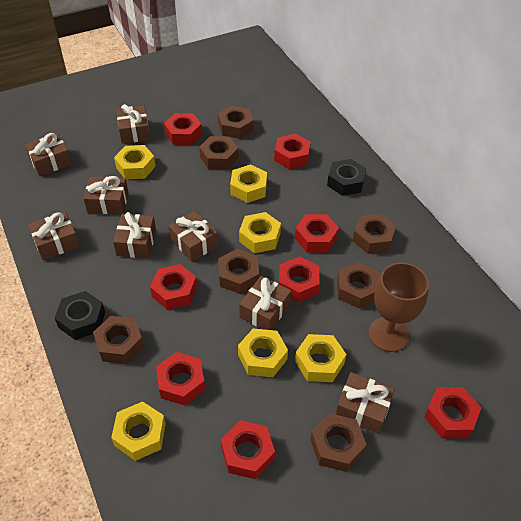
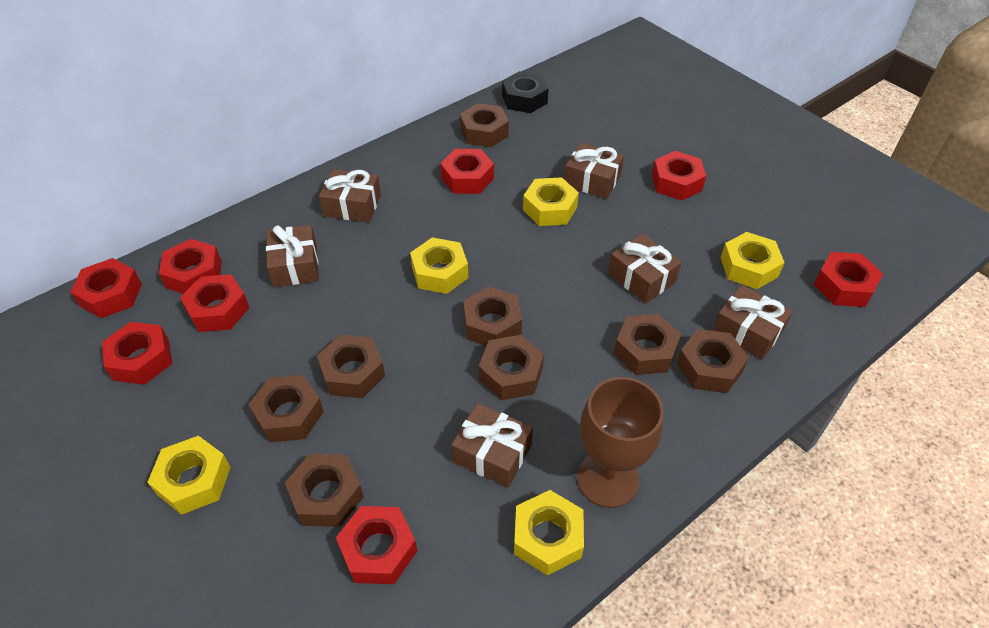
black nut: [55,291,105,340] [327,159,366,196] = 2 -> [502,71,548,113] = 1
brown gift: [25,133,72,176] [28,212,80,260] [83,176,129,214] [113,212,156,259] [116,104,150,144] [168,211,218,262] [239,276,291,330] [336,372,395,434] = 8 -> [266,225,319,287] [319,169,381,222] [451,403,533,488] [564,142,624,199] [608,233,681,303] [712,285,793,360] = 6
brown nut: [93,316,144,364] [199,136,239,170] [218,105,254,139] [218,249,259,294] [310,413,367,472] [337,262,379,308] [353,214,396,254] = 7 -> [248,375,324,442] [285,454,364,527] [317,335,385,398] [460,103,509,147] [463,286,522,346] [479,335,544,400] [614,314,681,375] [677,329,749,393] = 8
yellow nut: [111,401,166,461] [114,145,156,179] [230,164,267,203] [238,329,288,377] [239,212,281,253] [295,334,346,382] = 6 -> [147,436,230,515] [410,237,468,294] [514,490,584,576] [523,177,579,226] [721,232,785,289] = 5

